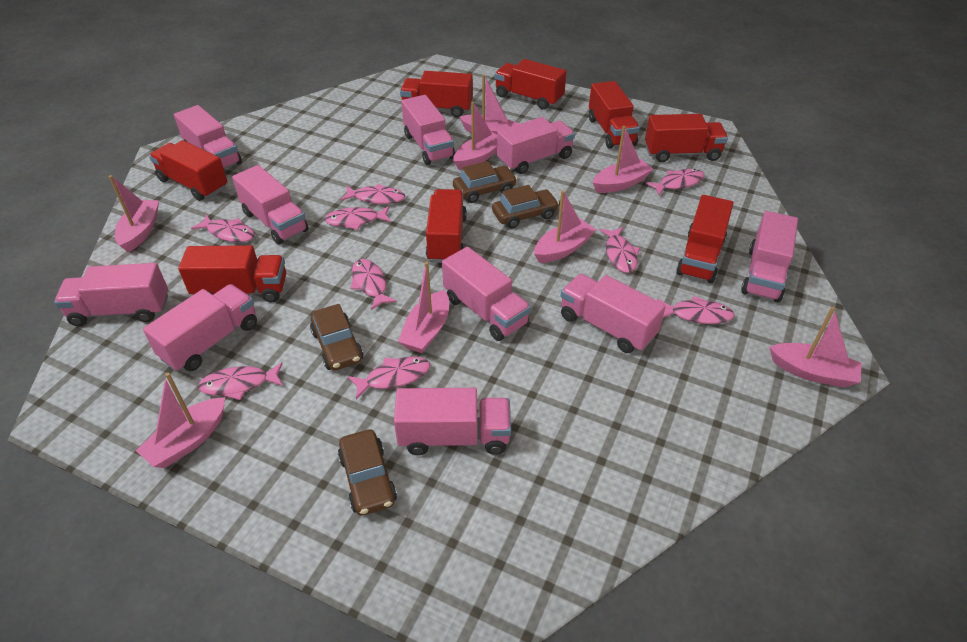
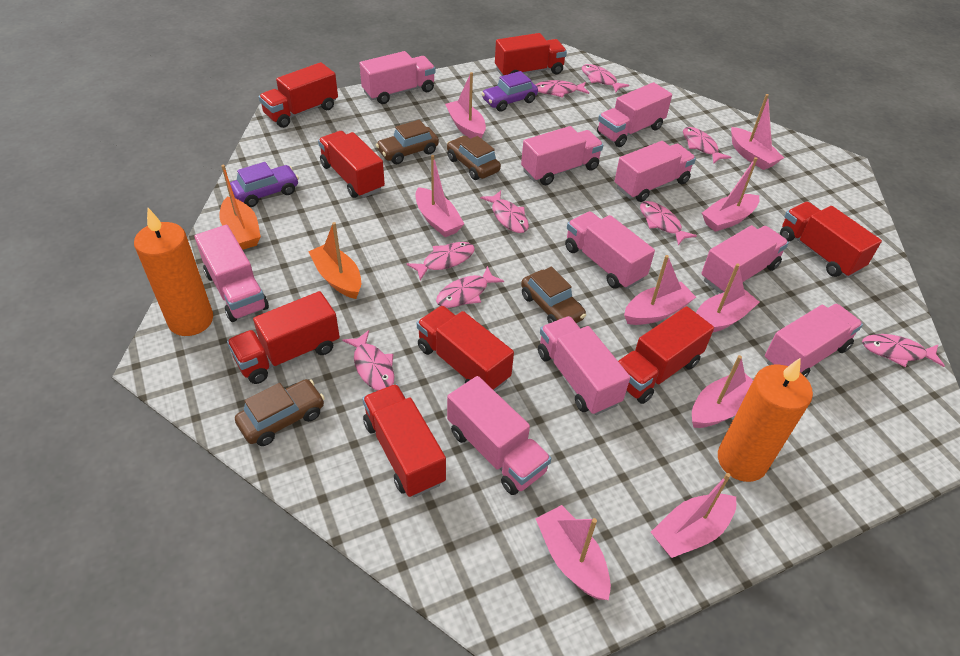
orange boat: none = 0 -> [220,165,261,250] [308,222,361,299] = 2
orange candle: none = 0 -> [134,208,213,336] [718,358,813,482] = 2
pink boat: [108,175,159,252] [136,373,225,468] [398,262,449,353] [453,102,497,170] [460,75,520,134] [534,191,596,263] [593,126,653,193] [769,307,862,388] = 8 -> [415,155,464,237] [445,72,486,139] [536,505,611,600] [624,255,696,325] [651,473,736,558] [692,355,753,428] [696,263,760,332] [702,157,760,232] [731,94,784,170] = 9
purple car: none = 0 -> [230,162,299,207] [481,71,538,112] = 2

